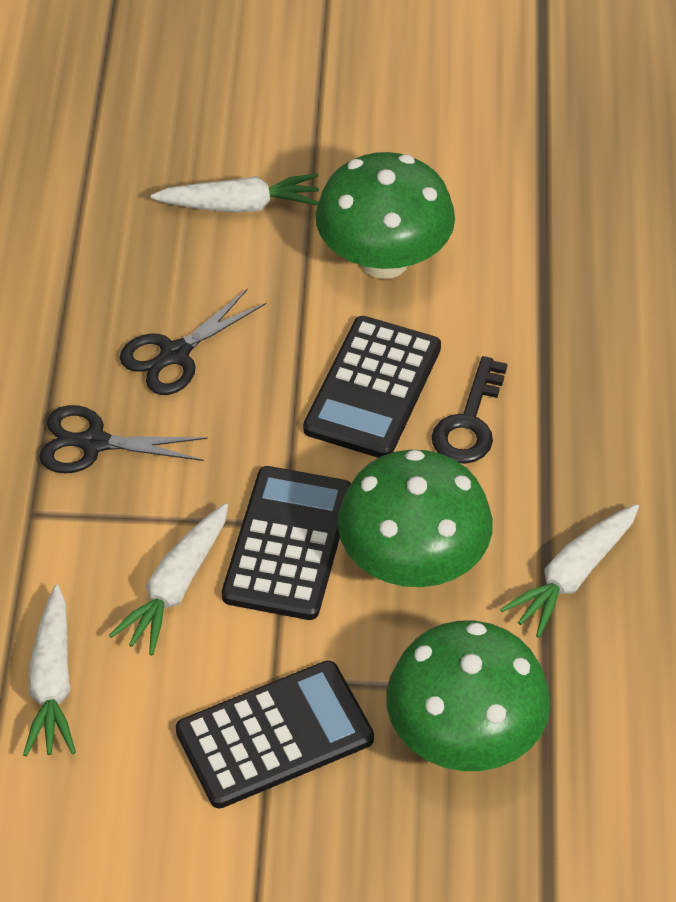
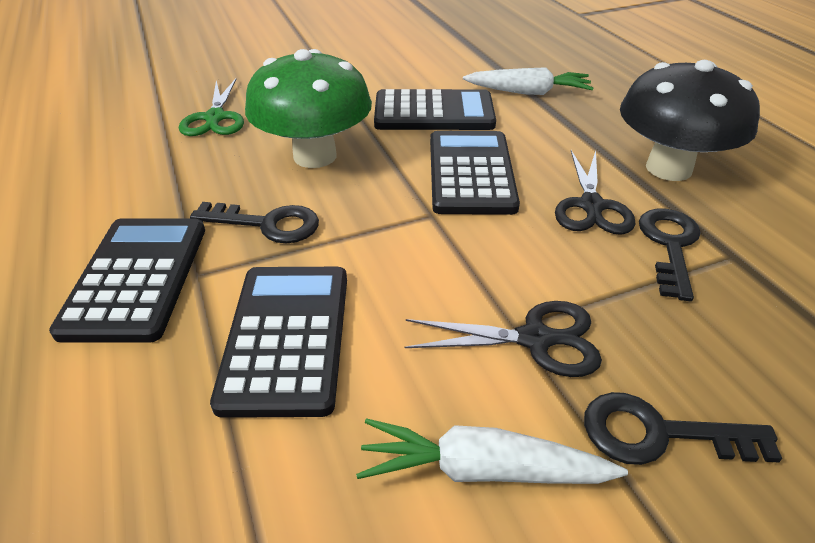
black calculator: [176,660,374,808] [222,466,351,620] [303,316,441,458] = 3 -> [49,218,205,343] [210,267,347,418] [374,89,496,130] [430,131,520,215] = 4
black key: [432,356,507,464] = 1 -> [190,202,319,243] [584,392,782,465] [639,209,701,301] = 3
black mushroom: none = 0 -> [620,60,760,181] = 1
green mushroom: [316,152,455,279] [338,450,493,587] [386,621,550,771] = 3 -> [245,49,372,168] = 1
green scissors: none = 0 -> [179,78,244,136] = 1
white carrot: [23,585,76,756] [109,503,228,656] [151,173,319,213] [500,504,639,637] = 4 -> [356,418,628,484] [463,67,593,95] = 2

